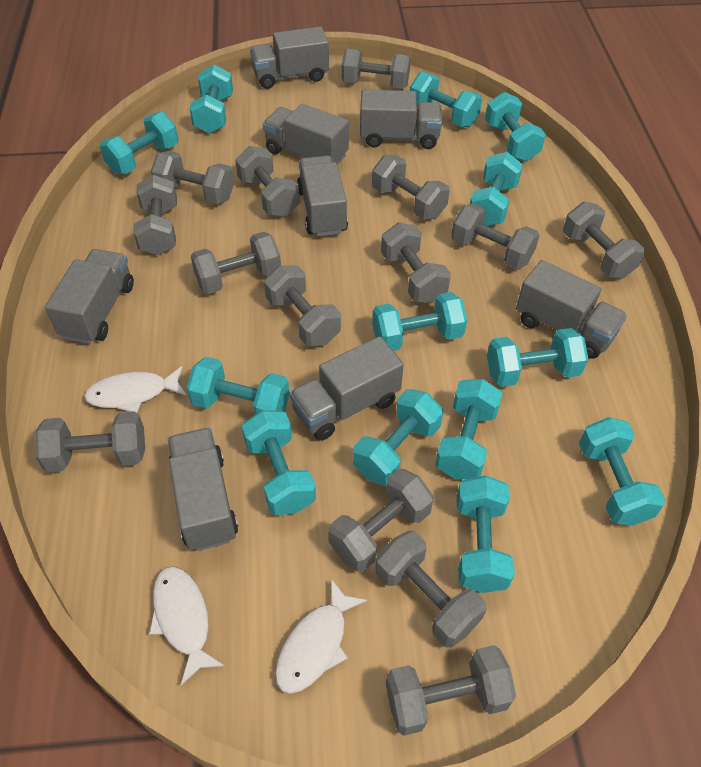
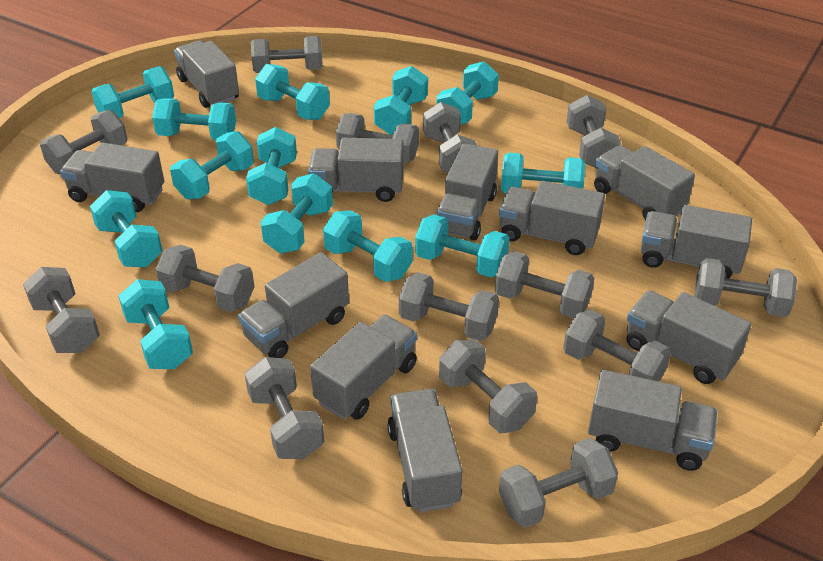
grey truck: [45,249,134,344] [168,428,238,551] [250,26,329,89] [263,104,349,165] [289,336,404,441] [297,155,348,237] [360,90,442,149] [516,260,627,359] = 8 -> [60,142,164,212] [174,40,239,108] [238,252,349,358] [308,138,404,202] [310,315,417,420] [387,389,462,512] [437,143,498,240] [499,181,605,255] [588,370,718,471] [594,145,695,220] [627,291,751,384] [641,205,752,278] = 12
white fish: [84,366,186,413] [149,566,225,685] [275,579,367,694] = 3 -> none = 0

